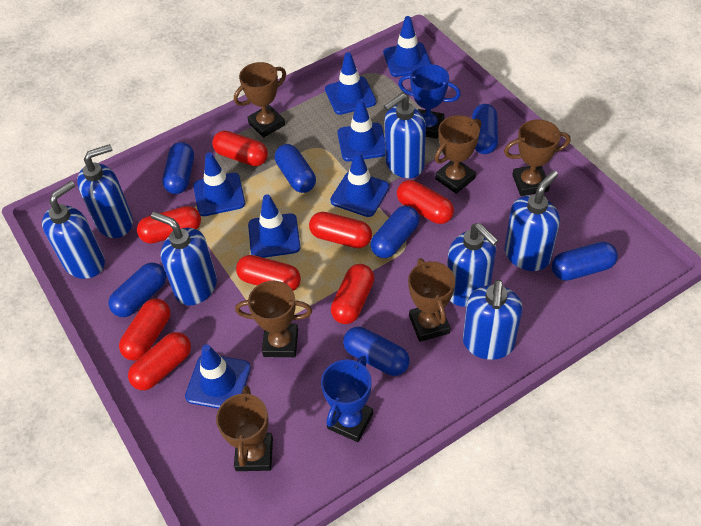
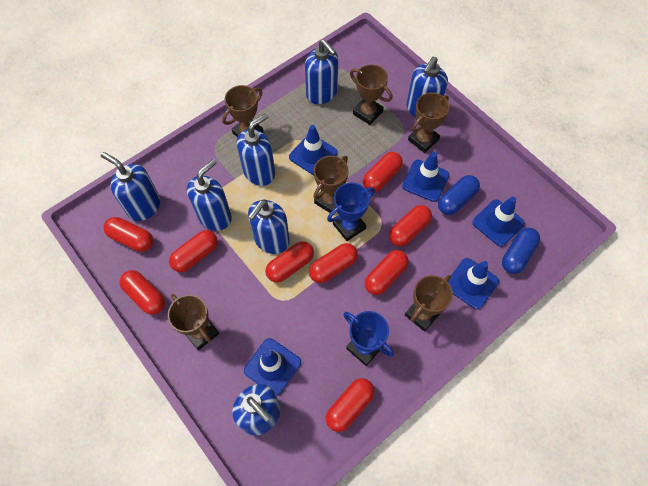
blue capsule: [108,263,166,317] [162,142,194,194] [275,144,316,193] [343,327,410,376] [370,206,419,258] [472,104,498,154] [552,242,618,281] = 7 -> [438,175,480,215] [502,228,540,274] = 2
blue traffic cone: [185,344,251,409] [193,152,245,216] [248,194,300,258] [325,52,377,115] [330,151,389,217] [337,99,385,161] [383,16,431,77] = 7 -> [244,338,301,396] [289,125,338,175] [402,152,449,202] [448,258,499,309] [472,197,525,247] = 5
red capsule: [119,299,170,361] [128,332,191,390] [137,206,201,244] [212,131,268,166] [236,255,301,291] [309,212,372,248] [331,264,374,324] [397,180,454,224] = 8 -> [103,217,153,252] [119,270,165,315] [169,230,218,272] [265,241,314,283] [309,243,358,283] [326,378,375,432] [363,152,403,192] [365,250,409,295] [389,205,432,247] = 9

